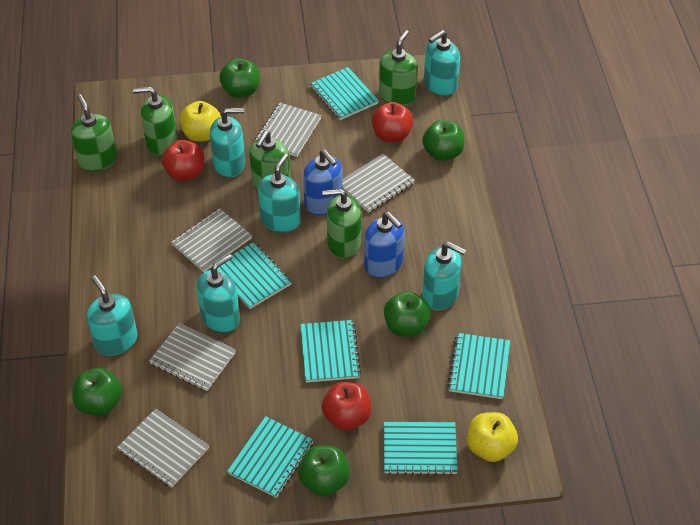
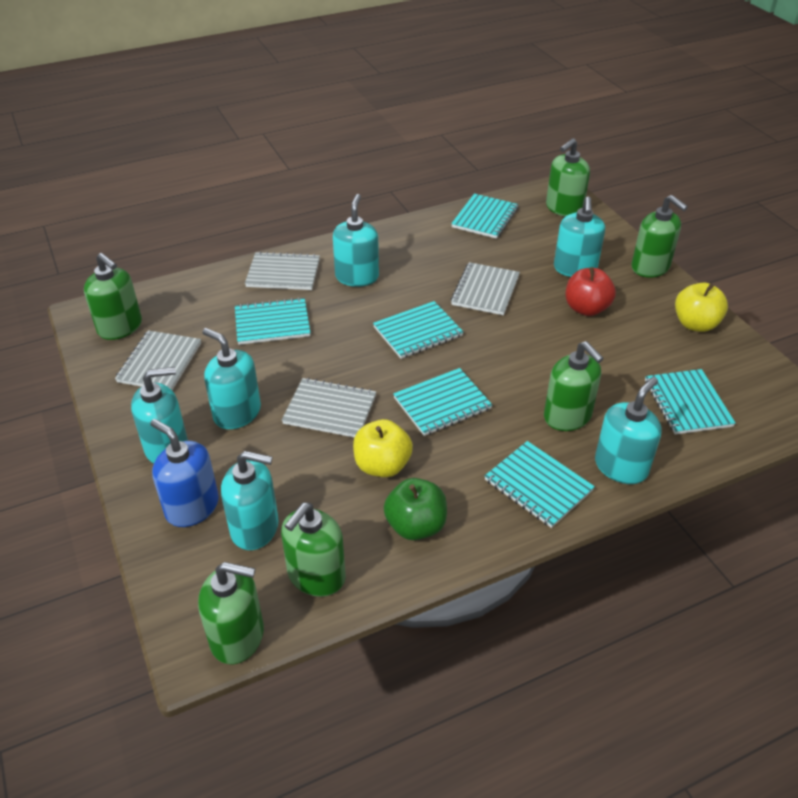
blue soap dispenser: [303,150,343,215] [364,212,405,278] = 2 -> [150,419,219,527] = 1
green apple: [72,368,122,416] [219,58,260,98] [298,445,350,496] [384,291,431,337] [422,120,464,161] = 5 -> [384,478,447,540] = 1
green soap dispenser: [71,94,117,171] [133,87,178,156] [249,131,290,190] [322,189,361,259] [379,30,417,106] = 5 -> [84,253,142,340] [198,562,264,664] [281,503,346,597] [544,341,604,431] [546,138,590,217] [631,195,688,277] = 6
grey notebook: [117,409,209,488] [149,323,236,391] [171,208,252,272] [255,103,322,157] [342,154,415,213] = 5 -> [115,330,201,390] [245,252,320,290] [282,378,376,437] [451,262,520,315] = 4
red apple: [162,140,204,181] [322,382,371,430] [372,102,413,142] = 3 -> [566,267,616,316] = 1

